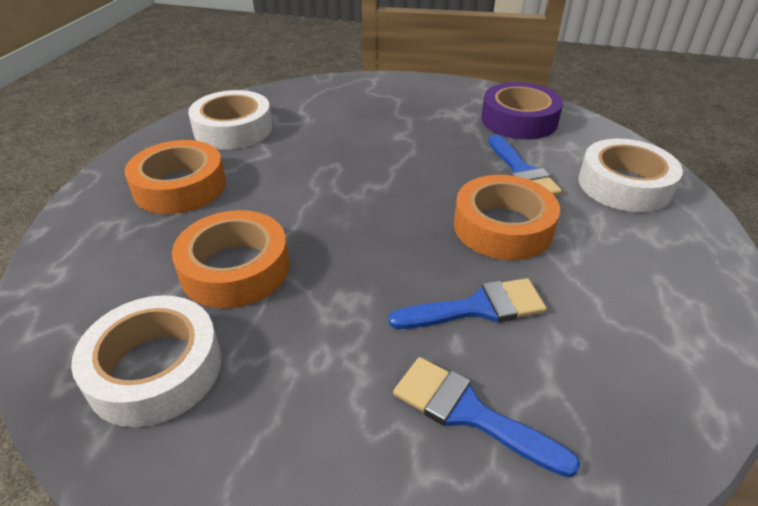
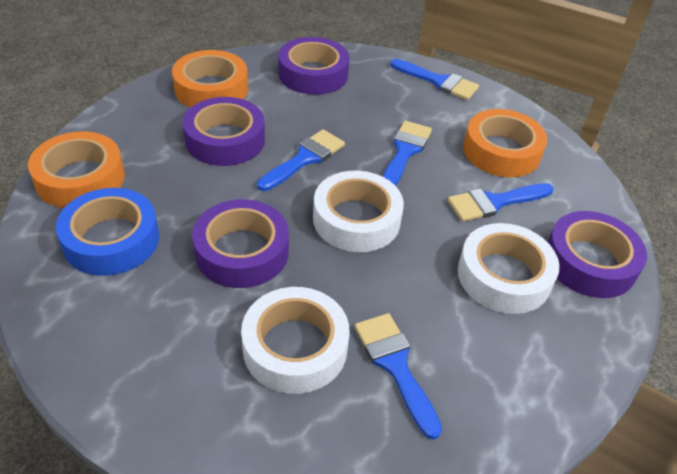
blue brush: [388,278,547,329] [393,357,581,478] [488,134,562,196] = 3 -> [257,129,345,191] [354,313,442,440] [383,121,432,186] [390,59,479,100] [448,183,554,222] = 5
blue tape: none = 0 -> [56,188,159,276] = 1
purple tape: [481,82,563,139] = 1 -> [182,97,265,166] [192,199,289,288] [278,37,349,95] [548,211,647,298] = 4

